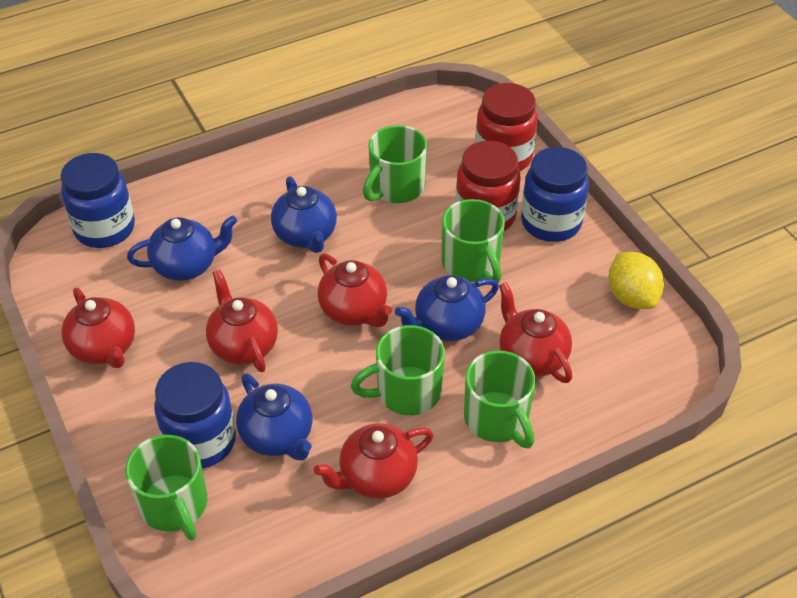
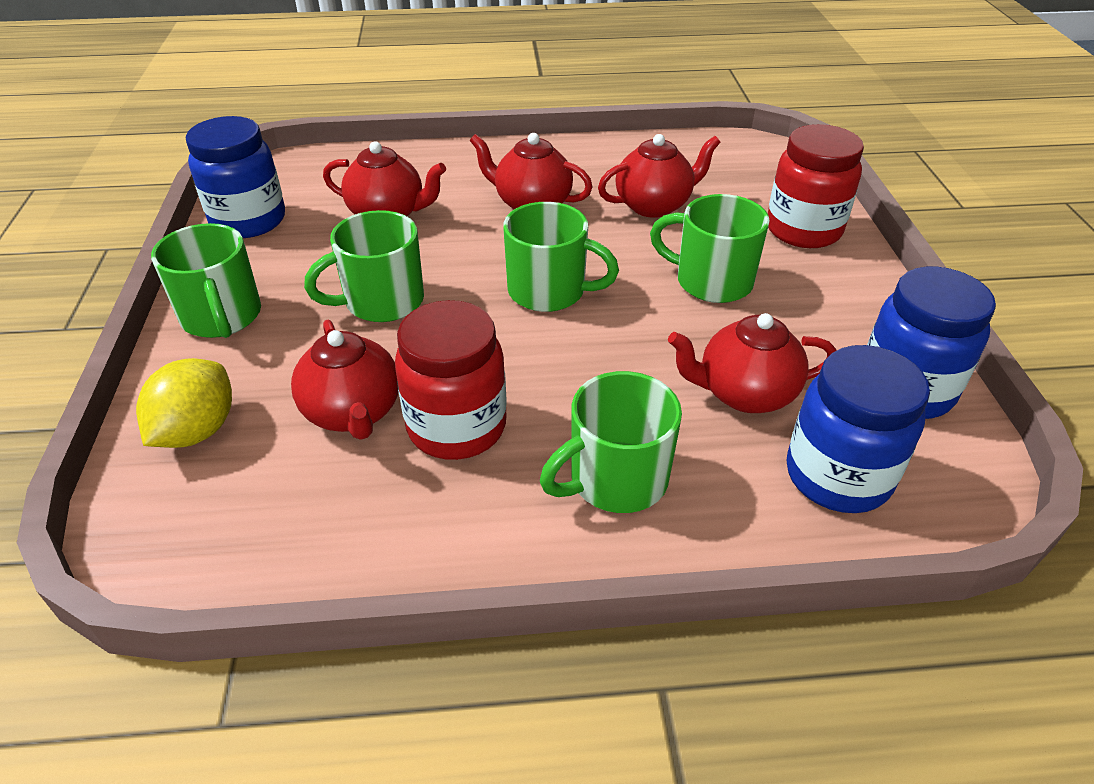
blue teapot: [127,215,237,281] [236,373,312,461] [271,176,337,253] [395,275,499,341] = 4 -> none = 0

